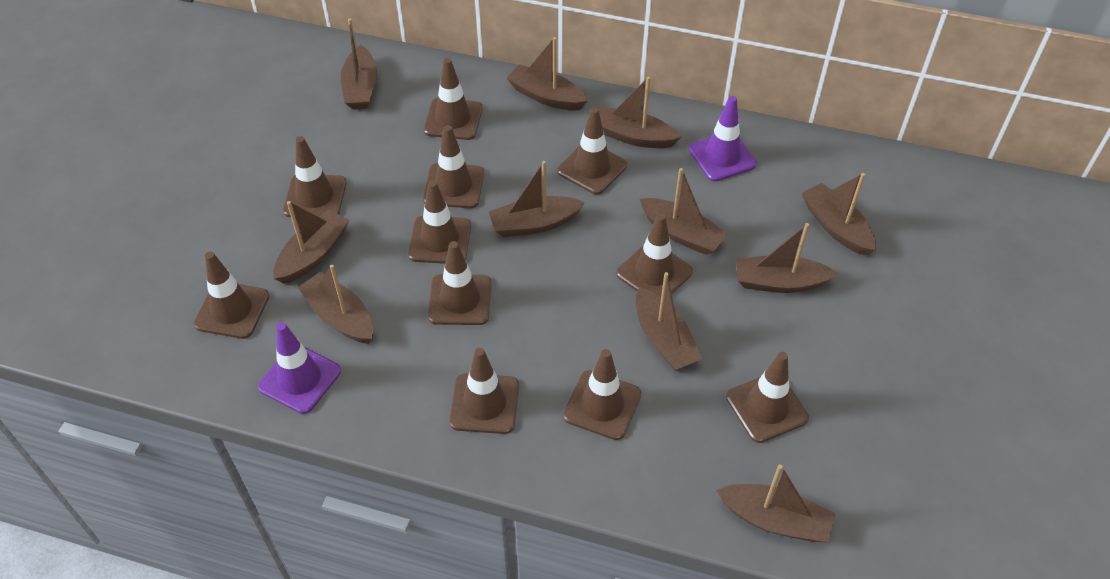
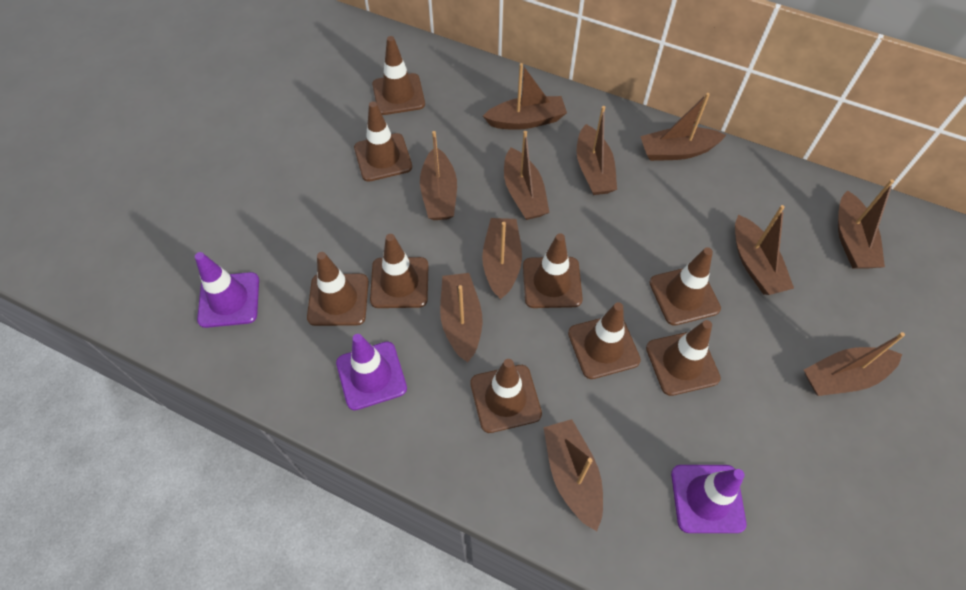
brown traffic cone: [194,252,269,339] [283,136,346,217] [408,180,471,264] [423,125,484,208] [424,58,483,140] [428,241,491,325] [449,348,519,434] [557,107,627,195] [563,349,641,440] [616,213,693,297] [726,352,809,443] = 11 -> [307,252,369,326] [354,101,412,182] [370,234,429,308] [372,36,425,115] [470,359,542,433] [523,233,583,308] [568,302,641,379] [646,320,721,396] [649,247,721,326] = 9
purple traffic cone: [258,322,341,414] [689,96,757,182] = 2 -> [195,252,259,328] [336,334,407,410] [671,465,746,533] = 3

